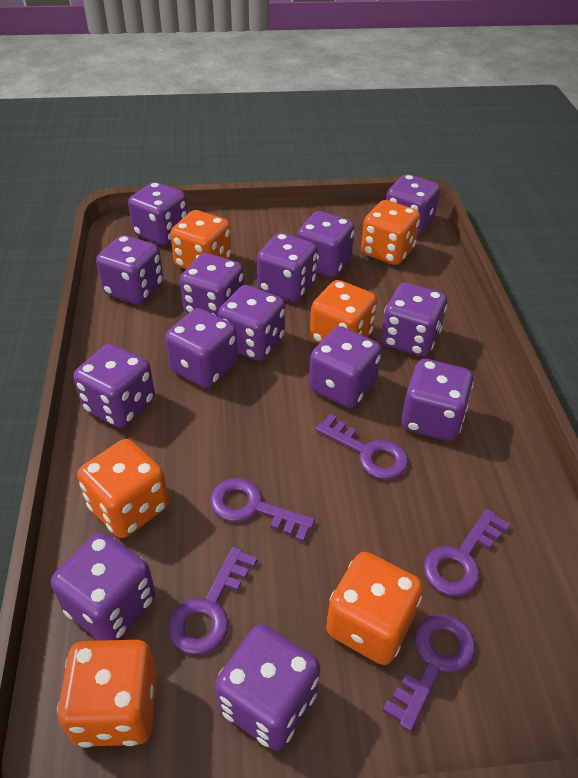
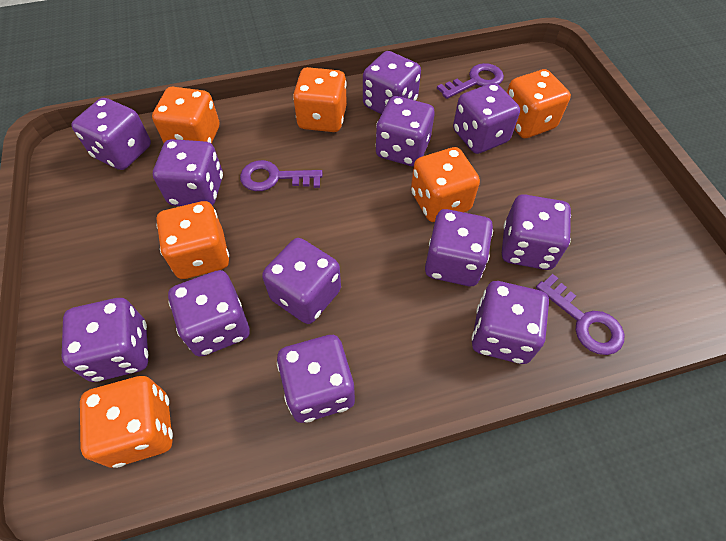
purple dice: [51,532,155,641] [73,343,155,428] [96,235,164,304] [128,182,188,245] [165,308,238,388] [180,253,244,316] [215,624,320,750] [218,285,285,361] [257,233,317,302] [297,211,355,277] [309,326,382,408] [381,282,447,357] [386,174,440,236] [401,359,474,441] = 14 -> [62,298,149,382] [71,98,151,170] [153,139,223,206] [168,270,250,357] [262,238,341,324] [277,335,355,423] [363,51,421,114] [376,96,435,167] [425,209,493,286] [453,83,520,154] [472,281,549,364] [502,194,571,270] = 12
purple key: [168,547,257,655] [210,478,315,542] [315,414,408,480] [382,614,475,731] [424,509,510,596] = 5 -> [240,160,323,191] [437,63,504,99] [536,274,624,355] = 3

